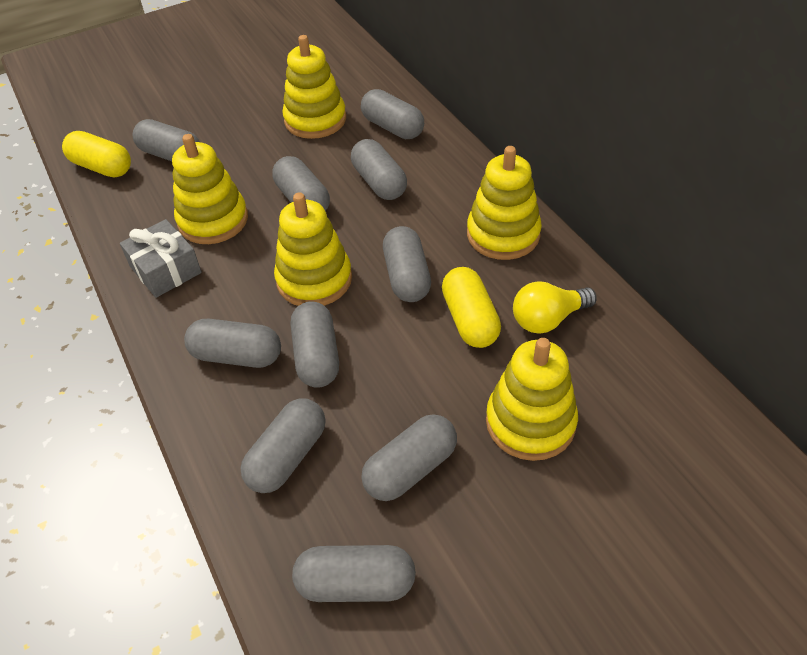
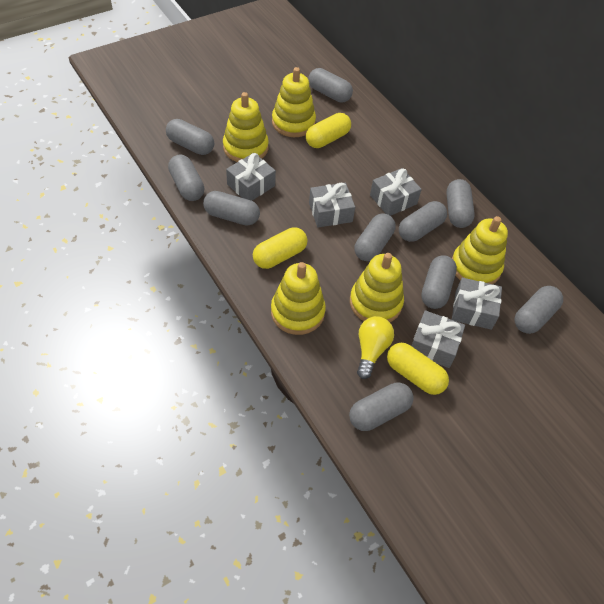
grey gift: [120,219,202,298] = 1 -> [226,153,276,201] [309,183,355,227] [370,168,422,216] [412,310,465,368] [452,278,502,330] = 5
yellow capsule: [62,131,131,178] [442,267,501,348] = 2 -> [253,228,308,269] [306,113,351,148] [387,343,449,395] = 3

